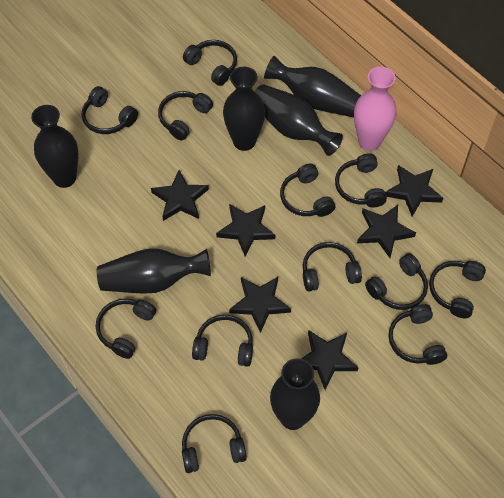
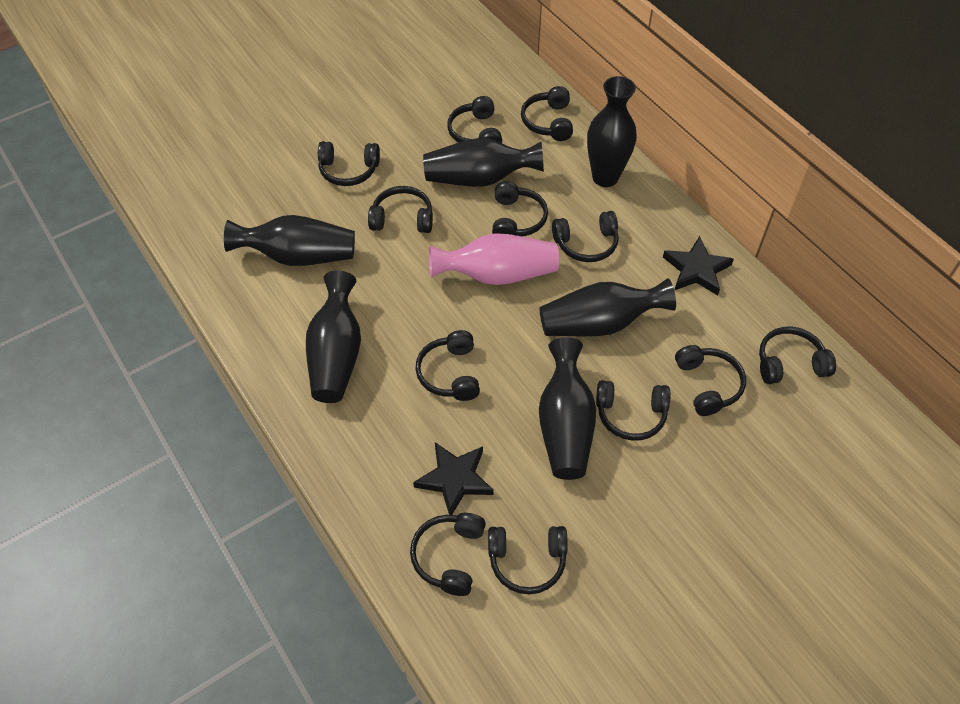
black star: [151,170,209,221] [216,204,275,256] [229,277,291,333] [301,330,358,390] [357,205,416,258] [385,165,443,217] = 6 -> [413,442,494,515] [663,236,734,295] = 2

